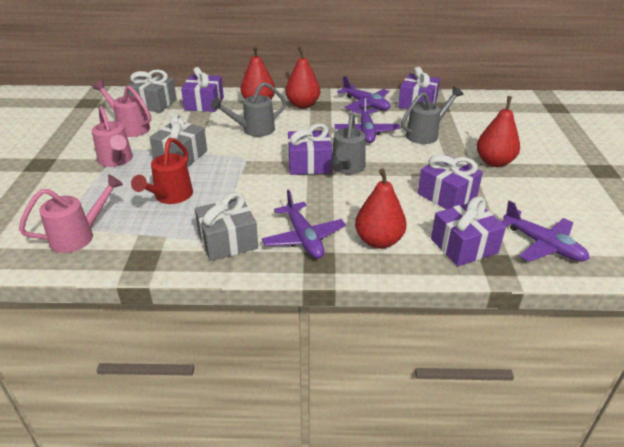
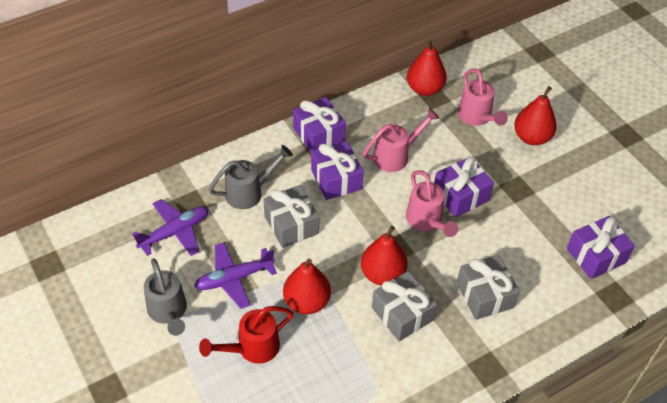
grey watering can: [211,82,286,137] [332,112,366,174] [401,86,463,144] = 3 -> [144,258,187,336] [209,145,293,209] = 2
purple gift: [181,67,224,112] [288,123,332,175] [398,67,440,109] [418,155,483,209] [431,196,506,266] = 5 -> [293,97,346,152] [311,141,364,200] [434,157,494,217] [567,216,635,279] = 4
purple plane: [262,189,346,259] [335,96,400,143] [337,76,391,111] [501,200,590,262] = 4 -> [132,199,208,256] [194,242,277,309] = 2

